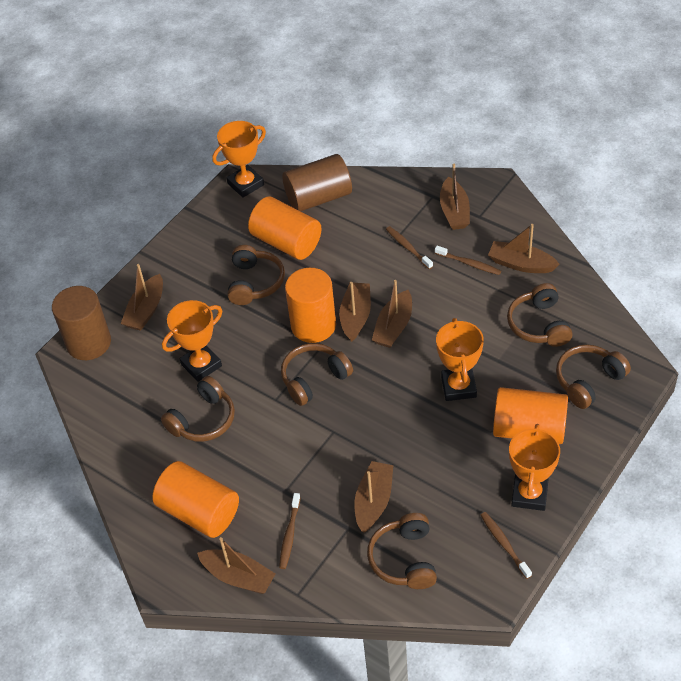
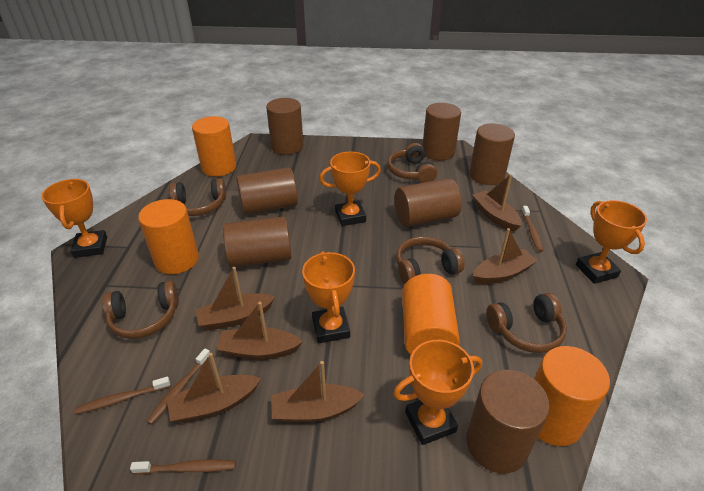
brown boat: [121,264,163,331] [197,537,276,594] [339,282,371,342] [354,461,393,533] [372,280,412,348] [440,164,470,230] [488,224,560,273] = 7 -> [167,353,261,423] [196,267,275,330] [217,302,303,359] [271,361,365,422] [473,174,522,232] [473,228,537,284] = 6
brown cylinder: [52,286,111,360] [282,154,352,211] = 2 -> [223,216,291,268] [236,167,298,215] [266,98,303,155] [395,178,462,227] [422,103,461,160] [466,370,550,474] [469,124,515,185] = 7
brown headphones: [161,376,235,442] [228,245,285,305] [281,343,353,406] [367,513,437,589] [507,283,573,347] [556,344,631,409] = 6 -> [102,280,179,339] [169,178,226,216] [387,143,437,183] [396,236,465,284] [486,293,567,353] = 5
orange trophy: [162,300,222,382] [212,121,266,197] [436,318,484,401] [509,424,560,511] = 4 -> [41,179,107,258] [302,251,355,343] [319,152,381,226] [393,340,482,445] [576,200,647,284] = 5

